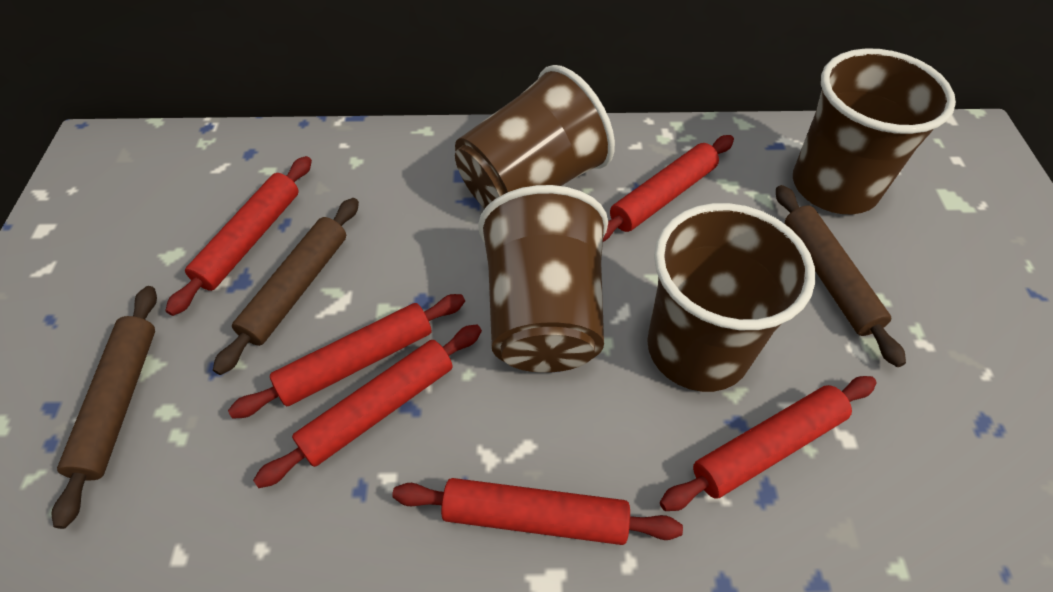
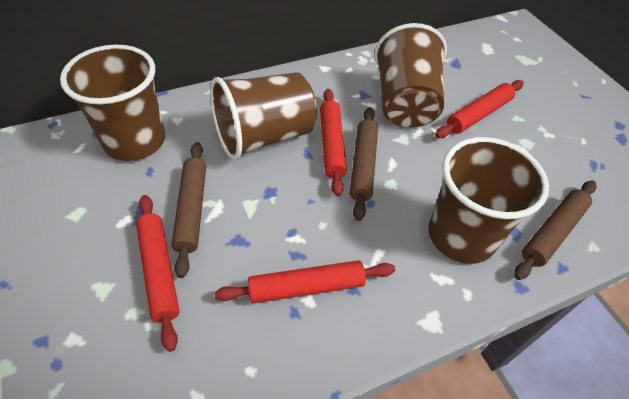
red rolling pin: [165,156,312,316] [228,294,465,419] [253,324,482,488] [392,478,683,545] [603,135,734,242] [660,376,876,511] = 6 -> [136,195,180,352] [215,260,395,304] [320,89,347,196] [435,80,524,138] = 4

